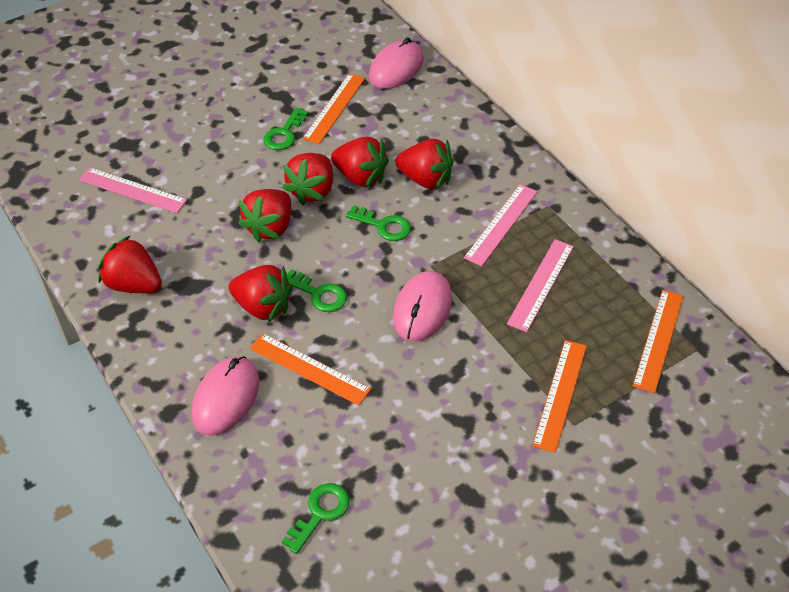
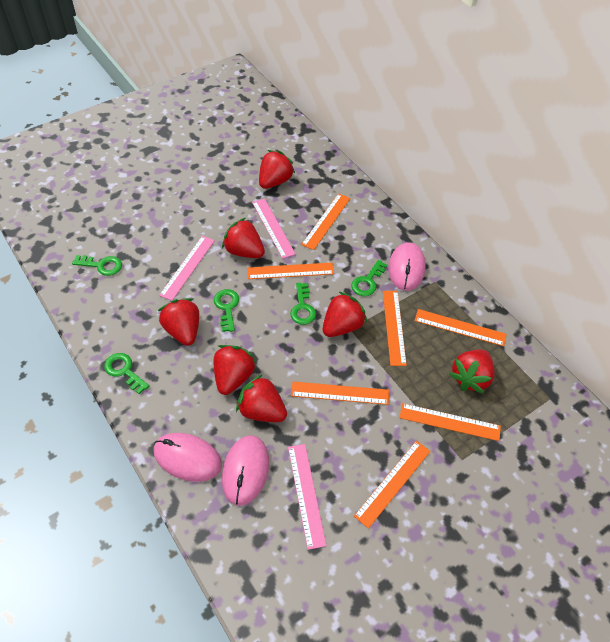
green key: [263,107,308,150] [282,483,350,554] [287,269,347,312] [346,205,411,241] = 4 -> [72,255,122,276] [104,353,149,394] [214,289,239,332] [290,283,316,325] [351,260,387,296] = 5
orange ruler: [250,333,371,406] [303,73,365,144] [532,340,587,453] [633,290,684,393] = 4 -> [247,263,334,279] [291,381,389,405] [301,194,350,250] [354,441,431,528] [383,291,407,366] [400,403,501,441] [414,309,507,346] = 7
red strawberry: [98,235,162,293] [229,265,293,323] [238,189,291,243] [282,153,333,205] [331,136,389,187] [395,139,454,190] = 6 -> [158,298,199,346] [214,345,256,395] [222,218,265,258] [236,374,287,422] [259,150,295,189] [323,291,367,337] [449,350,495,394] = 7

